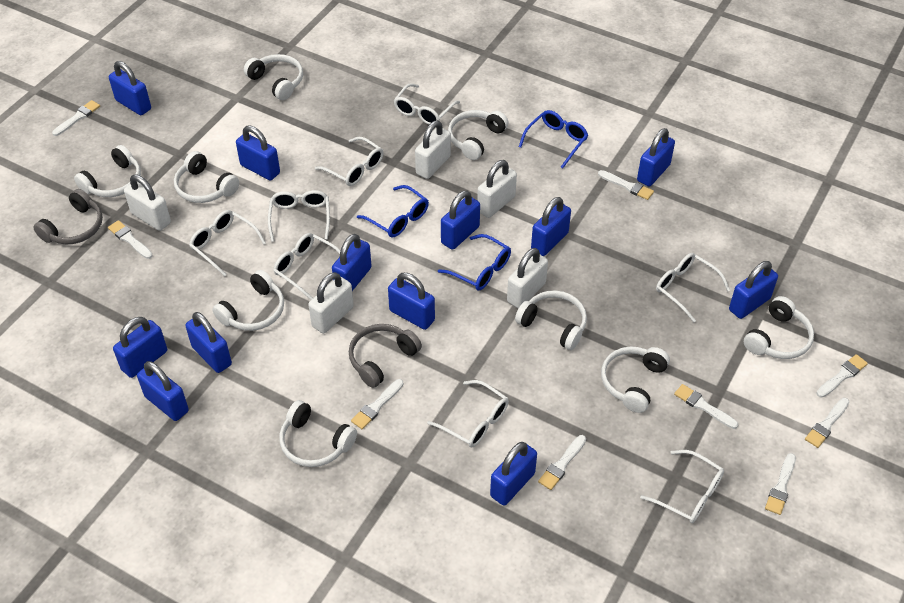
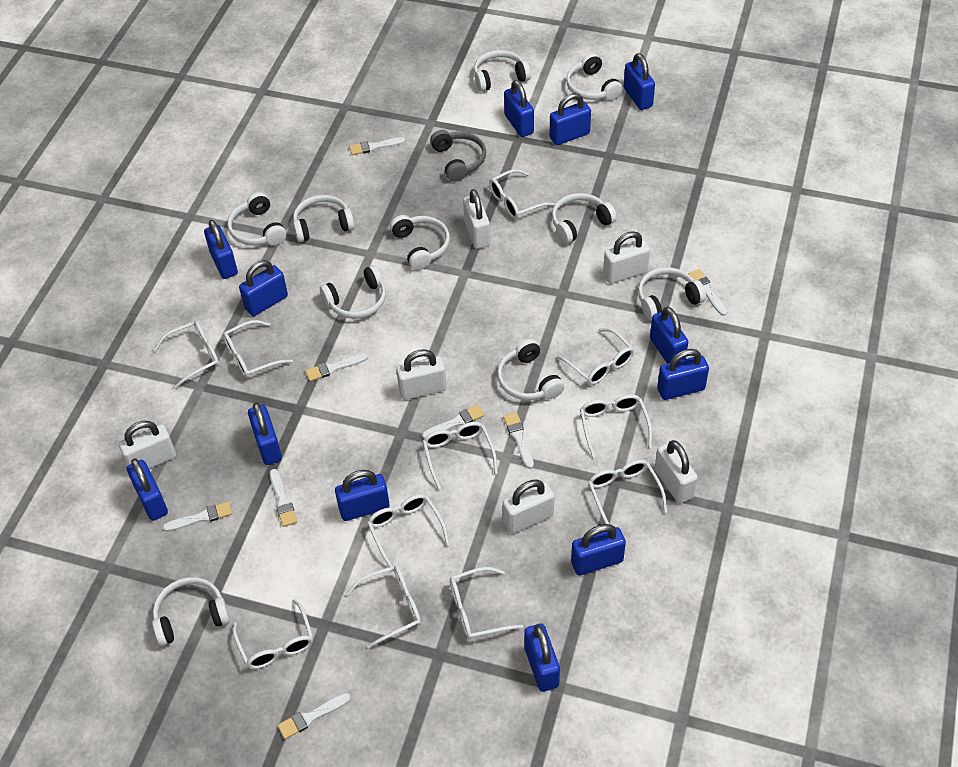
blue glasses: [357,185,429,237] [438,234,511,291] [519,110,588,168] = 3 -> none = 0
grey headphones: [33,189,103,244] [349,324,422,388] = 2 -> [430,130,486,182] = 1
white brush: [52,100,100,136] [108,220,153,259] [351,379,404,429] [538,435,586,490] [598,170,654,200] [674,384,738,429] [765,453,796,515] [805,398,850,448] [817,354,868,398] = 9 -> [162,501,232,532] [270,469,297,527] [278,693,351,739] [305,353,368,381] [349,137,405,155] [422,405,485,439] [503,412,534,469] [688,269,728,316] = 8
white glasses: [189,210,266,276] [268,190,330,242] [273,233,340,300] [315,137,384,186] [394,83,460,125] [427,380,509,448] [640,450,724,523] [656,253,730,322] = 8 -> [154,321,219,389] [223,320,293,378] [233,599,313,669] [346,566,421,649] [367,494,450,571] [423,422,498,490] [450,567,523,639] [489,169,555,219] [557,328,634,385] [580,394,652,458] [588,460,667,524] = 11
white headphones: [74,145,141,197] [174,151,239,203] [212,270,284,331] [244,54,303,100] [279,400,357,467] [448,110,509,160] [515,290,587,350] [601,346,670,413] [744,296,814,359] = 9 -> [152,577,230,646] [227,192,287,245] [293,195,355,242] [320,265,386,319] [390,215,450,270] [474,50,531,92] [497,339,565,400] [552,193,617,244] [566,53,623,101] [638,267,706,320] = 10
white padlock: [124,175,171,231] [308,272,354,333] [415,120,451,179] [477,160,517,218] [507,248,548,308] = 5 -> [119,421,176,469] [396,349,446,400] [463,189,490,249] [503,480,554,534] [603,231,650,284] [655,440,698,504] = 6

